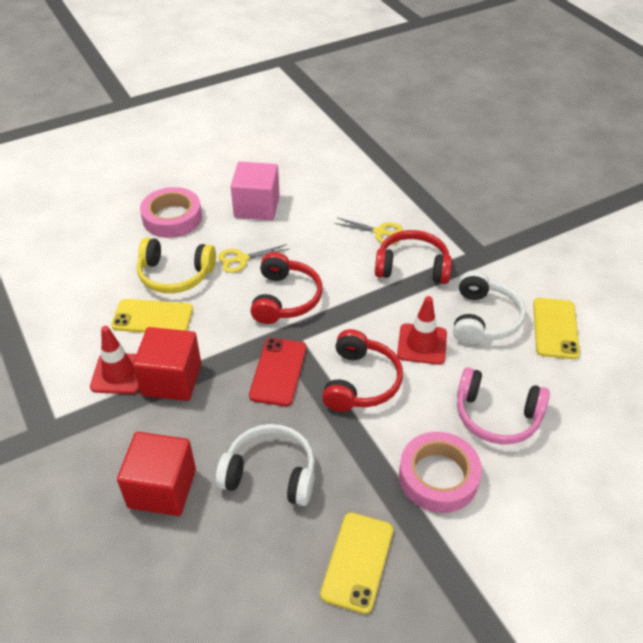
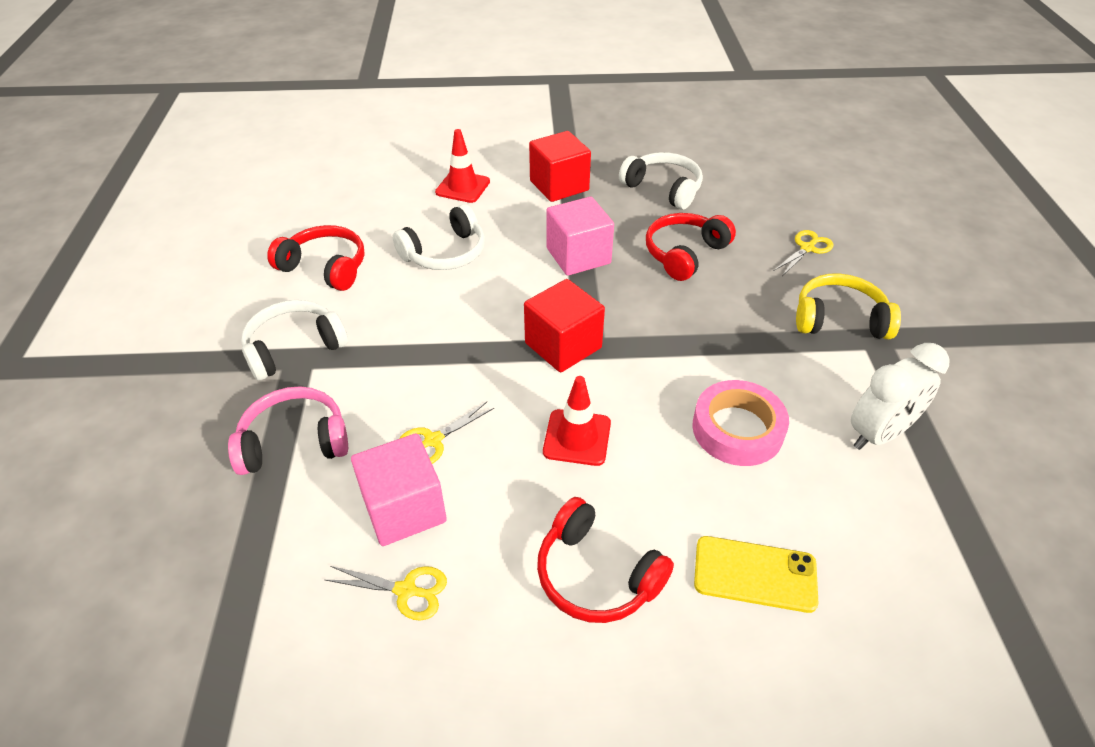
pink cube: [231,162,280,220] = 1 -> [351,433,447,546] [547,197,614,276] = 2
pink tape: [140,187,202,238] [399,432,482,513] = 2 -> [692,380,789,466] = 1
red phone: [249,338,306,406] = 1 -> none = 0
white clock: none = 0 -> [851,343,950,450] = 1
white headphones: [215,424,315,506] [453,270,526,345] = 2 -> [241,300,348,380] [393,204,485,270] [619,152,703,210] = 3
yellow phone: [111,299,193,333] [320,513,393,614] [533,298,580,359] = 3 -> [694,536,818,613] = 1
yellow scissors: [218,244,289,273] [334,218,403,245] = 2 -> [325,566,447,621] [399,402,494,464] [775,230,834,275] = 3

